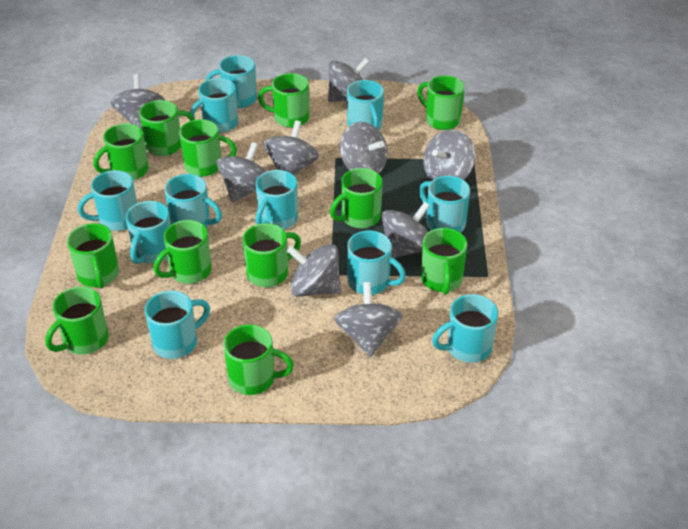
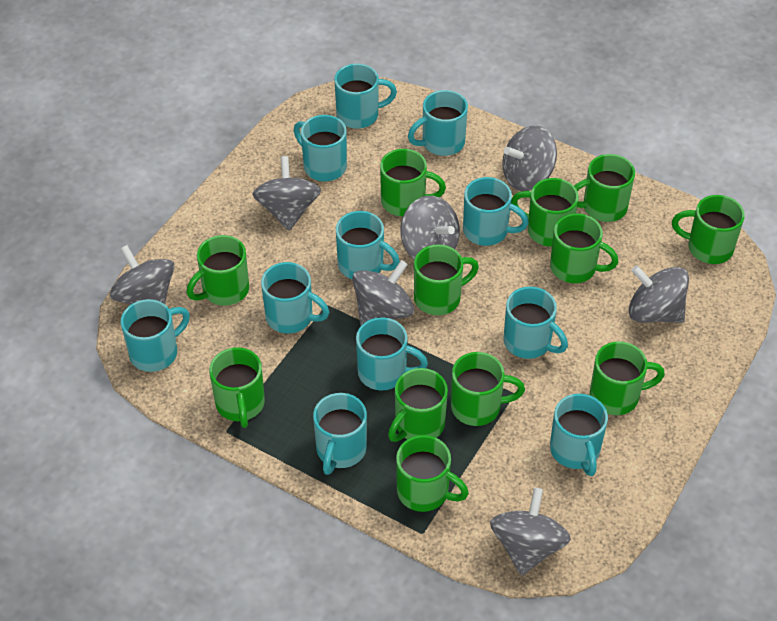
grey spinning top: [111,74,165,129] [217,142,266,203] [263,120,319,175] [287,244,341,297] [328,58,370,102] [334,282,403,357] [340,122,388,173] [382,202,430,258] [423,129,475,181] = 9 -> [110,245,174,305] [253,156,321,231] [352,260,414,325] [400,196,460,259] [490,488,571,576] [502,126,557,191] [629,265,689,323] = 7

